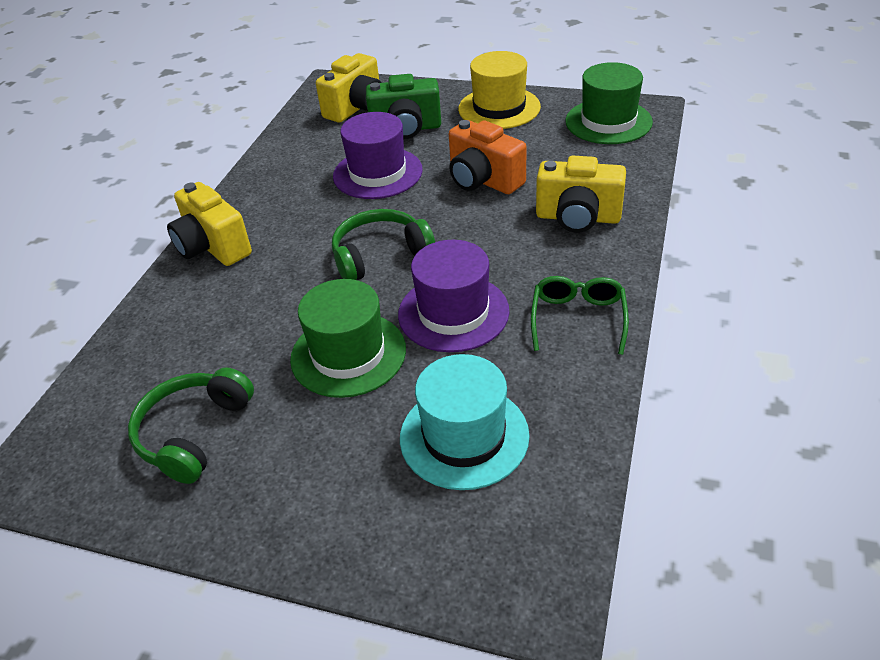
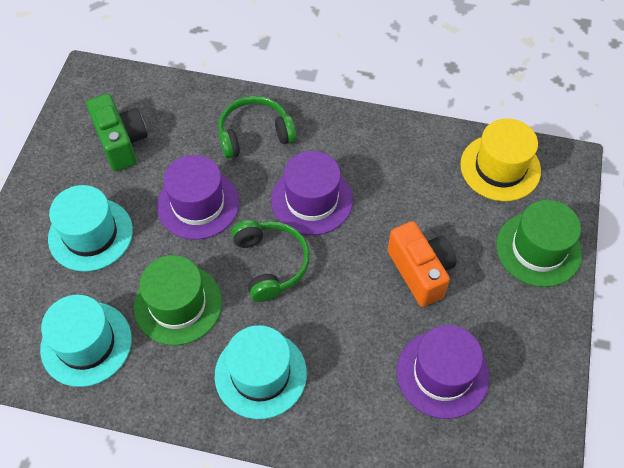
green glasses: [531,276,629,355] = 1 -> none = 0
purple hat: [333,112,423,199] [398,240,510,352] = 2 -> [157,155,239,240] [271,151,353,235] [397,325,489,419] = 3
turquoise hat: [400,354,530,490] = 1 -> [40,295,132,387] [48,185,133,272] [215,325,307,419] = 3
yellow camera: [167,182,252,266] [316,53,382,123] [536,156,626,233] = 3 -> none = 0

